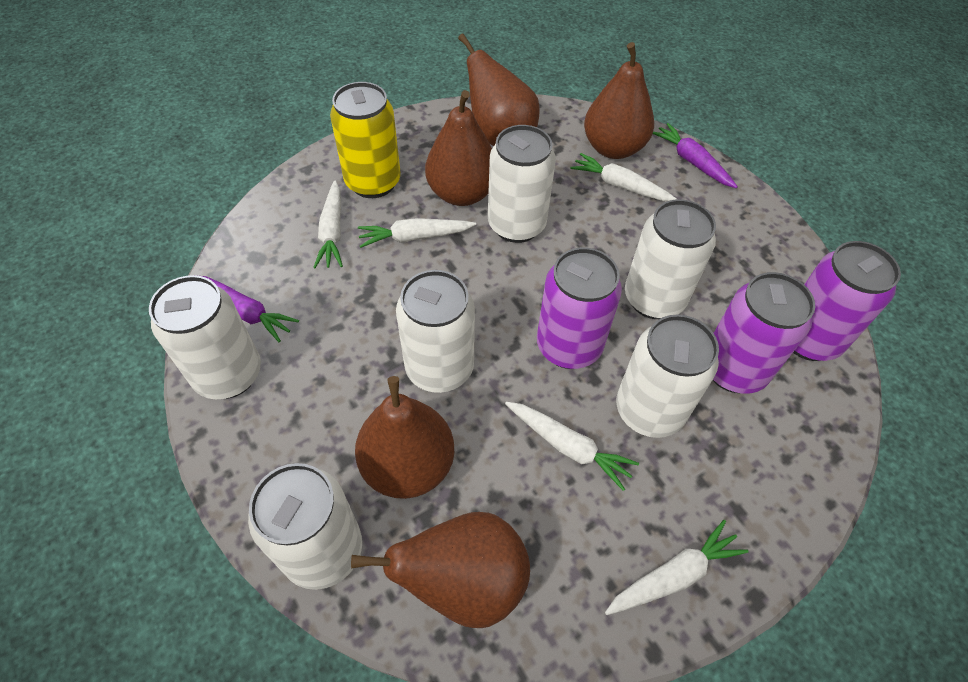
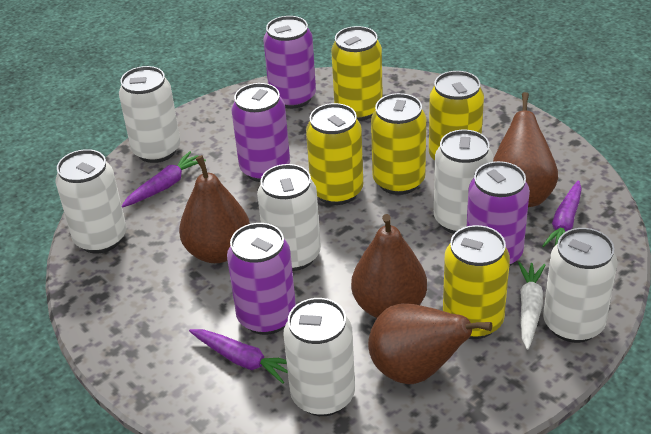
brown pear: [351,512,530,628] [355,376,454,499] [425,90,492,206] [458,34,540,146] [584,42,654,159] = 5 -> [179,155,250,263] [351,214,427,318] [368,303,492,384] [493,92,558,207] = 4
purple can: [537,248,622,369] [713,272,815,394] [793,241,901,361] = 3 -> [227,223,296,335] [232,83,290,182] [263,16,316,109] [466,161,530,266] = 4
purple carrot: [196,275,299,343] [653,123,738,188] = 2 -> [122,151,206,208] [189,329,288,384] [542,180,582,247] = 3
white carrot: [313,181,343,268] [358,218,476,248] [505,402,639,491] [570,153,677,201] [605,520,749,615] = 5 -> [518,262,545,350] = 1
yellow can: [330,82,401,198] = 1 -> [306,103,363,205] [331,26,383,121] [371,93,426,195] [429,71,484,160] [443,225,510,339] = 5

